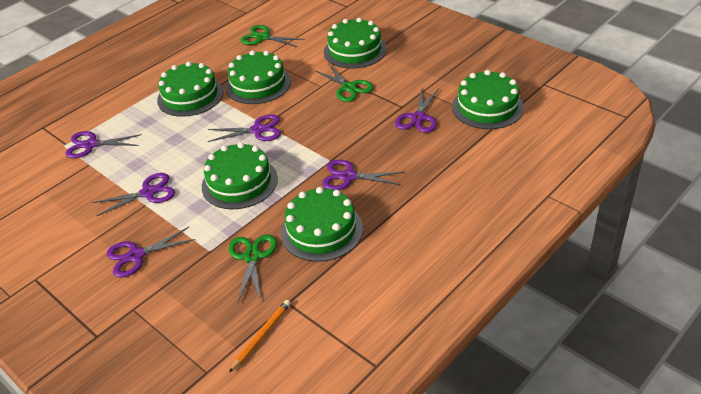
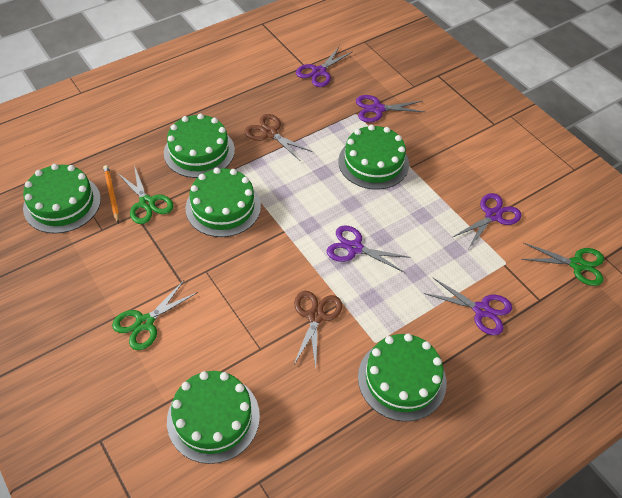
brown scissors: none = 0 -> [244,114,313,161] [293,291,342,368] = 2
purple scissors: [65,131,142,158] [92,173,175,216] [107,227,195,278] [208,114,281,142] [322,160,404,190] [395,87,439,133] = 6 -> [296,46,352,87] [327,225,411,273] [356,95,425,122] [424,277,512,335] [453,193,521,249] = 5

